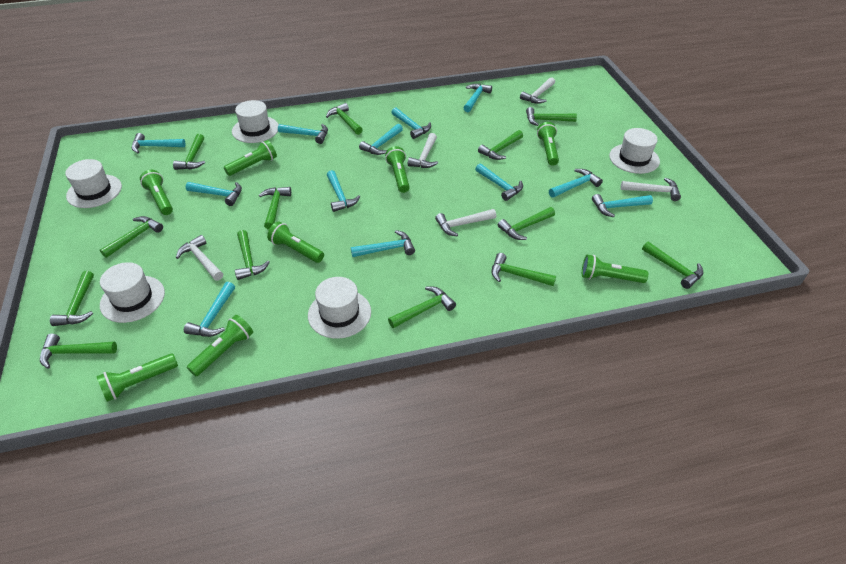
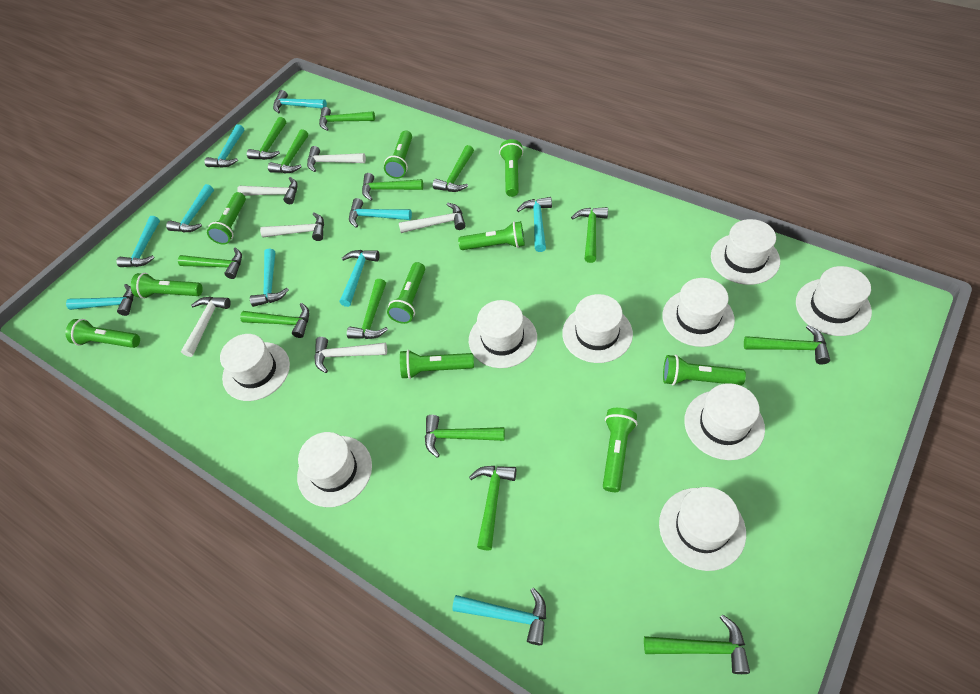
green flashlight: [96,354,178,402] [140,170,173,215] [187,315,253,376] [224,140,277,176] [267,222,324,263] [385,146,410,193] [537,122,559,166] [582,255,648,283] = 8 -> [66,319,140,348] [131,273,203,299] [207,192,246,244] [384,130,412,179] [387,262,425,324] [400,350,474,379] [458,221,525,250] [499,139,523,197] [603,408,637,492] [663,355,746,386] = 10
turquoise hammer: [132,133,186,153] [184,282,235,337] [186,182,242,206] [278,124,328,144] [327,170,360,212] [351,230,415,257] [359,124,403,155] [391,107,431,139] [464,84,492,112] [475,164,523,201] [549,169,603,198] [592,194,653,217] = 12 -> [66,284,134,316] [116,216,160,267] [166,184,214,232] [204,124,244,168] [250,248,289,307] [273,90,327,113] [340,250,380,307] [349,198,412,228] [452,588,546,645] [517,197,552,252] = 10
white hammer: [176,235,223,281] [408,133,438,168] [435,209,496,236] [520,77,555,104] [621,178,681,201] = 5 -> [181,297,231,357] [237,177,298,204] [260,213,324,241] [307,146,366,172] [314,337,387,373] [399,203,466,233] = 6
white hat: [65,159,122,208] [100,262,165,323] [232,100,279,143] [308,277,371,339] [609,128,660,174] = 5 -> [220,334,290,401] [297,432,372,507] [469,300,537,368] [562,294,633,363] [659,487,746,571] [662,278,735,347] [684,383,765,460] [711,219,780,285] [796,266,872,336] = 9

